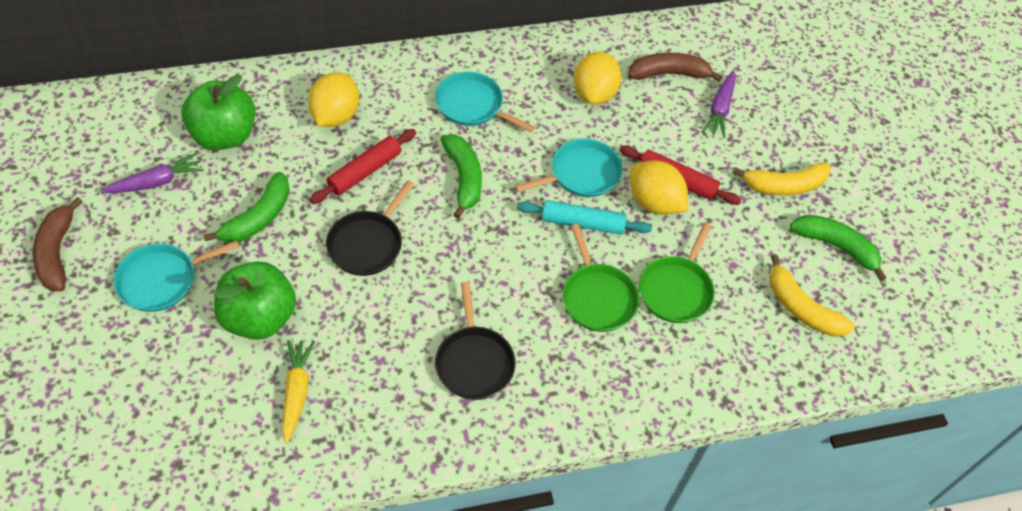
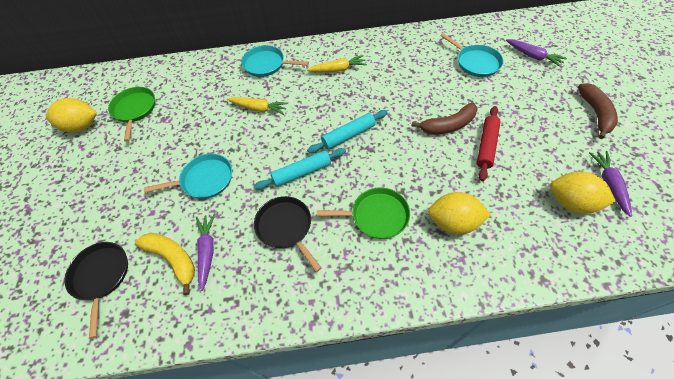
green apple: [182,74,255,150] [214,261,296,340] = 2 -> none = 0
green banana: [204,172,290,243] [441,134,482,219] [790,215,886,281] = 3 -> none = 0
purple carrot: [100,153,204,193] [702,70,736,138] = 2 -> [196,214,215,291] [506,39,567,67] [589,151,632,217] = 3
red rolling pin: [310,129,416,204] [620,145,741,205] = 2 -> [477,106,501,181] = 1
turquoise rolling pin: [517,200,652,235] = 1 -> [254,148,346,190] [307,110,388,153] = 2
yellow banana: [733,162,831,196] [770,255,855,337] = 2 -> [135,233,195,295] = 1
yellow carrot: [282,340,315,444] = 1 -> [227,97,288,115] [307,55,367,72] = 2

